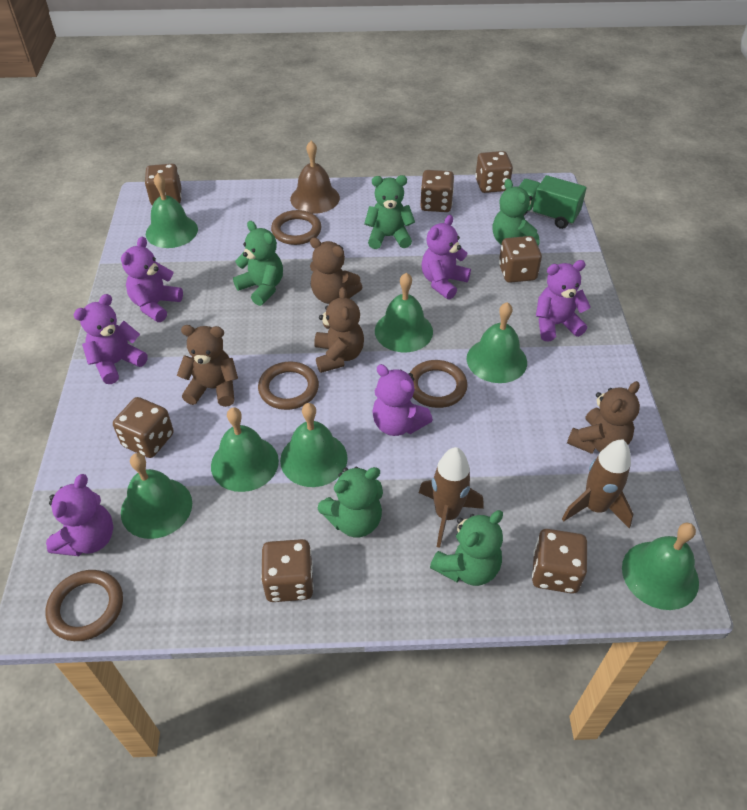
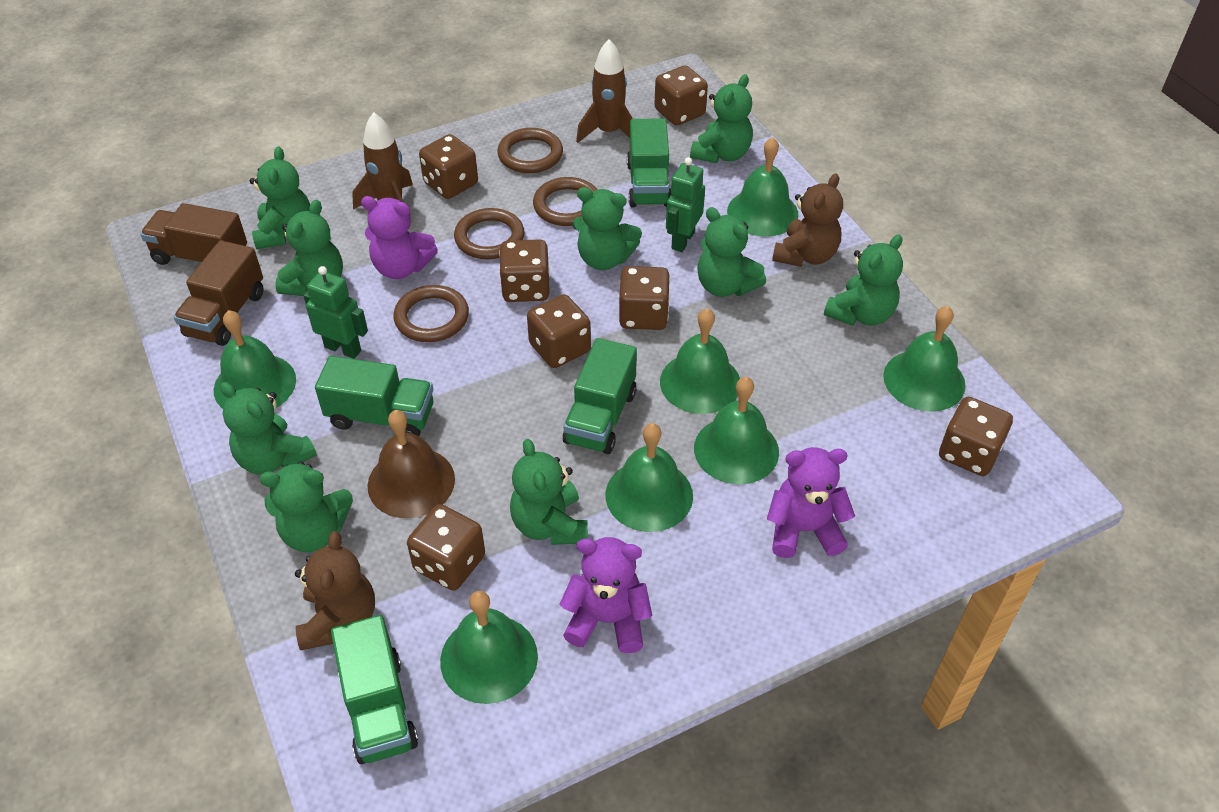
brown teddy bear: [177,325,238,407] [310,237,363,304] [314,287,364,373] [567,381,640,454] = 4 -> [295,531,375,650] [772,174,843,267] = 2
brown truck: none = 0 -> [140,203,247,265] [174,240,264,346] = 2
green robot: none = 0 -> [303,266,368,359] [666,157,705,252] = 2
green teddy bear: [233,221,283,306] [318,467,383,538] [364,175,415,249] [430,510,503,586] [493,179,540,246] = 5 -> [220,382,317,475] [250,146,310,249] [259,461,353,552] [275,200,343,296] [510,439,588,545] [573,187,642,270] [690,74,753,163] [697,207,766,297] [824,235,903,326] = 9
green truck: [519,175,587,229] = 1 -> [315,356,433,436] [331,615,418,764] [563,338,637,454] [627,118,671,207] = 4
purple teddy bear: [46,474,113,556] [74,294,148,384] [121,237,183,322] [372,364,433,436] [421,215,471,300] [536,260,591,341] = 6 -> [361,196,438,279] [559,537,652,653] [767,447,855,558] = 3

